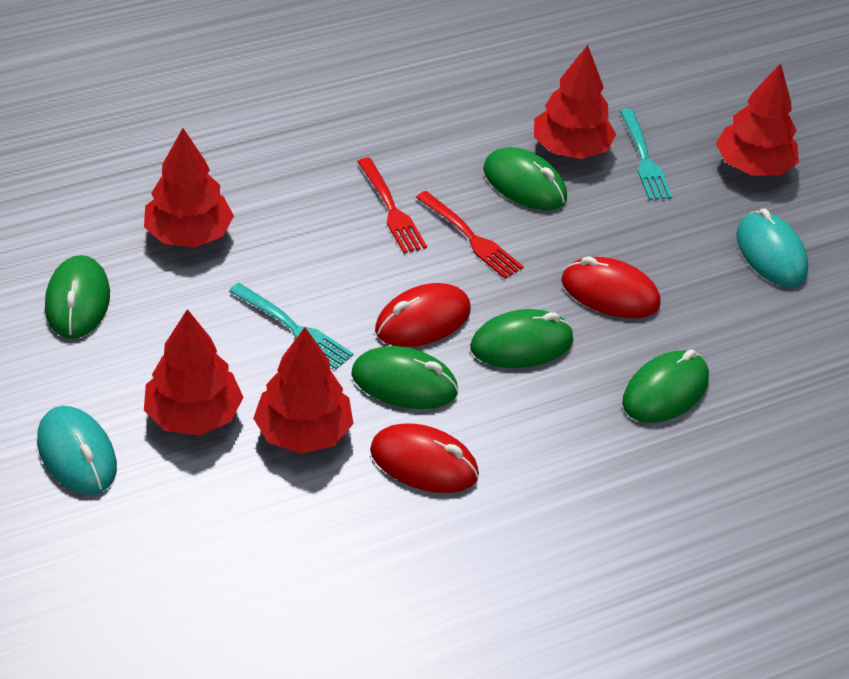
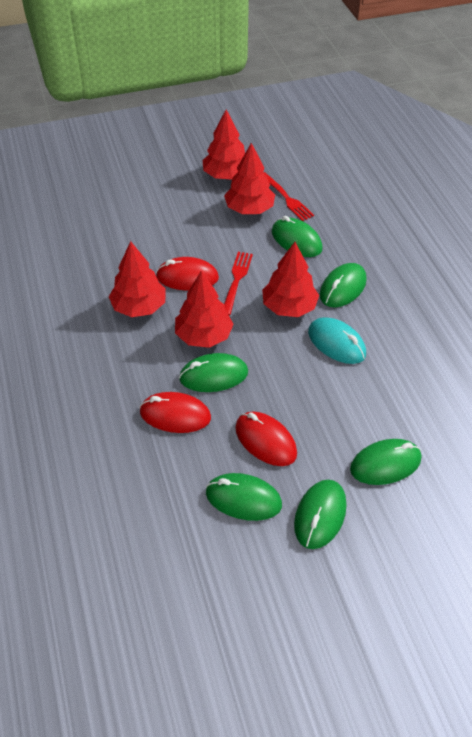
green mouse: [45,255,110,339] [351,346,459,409] [470,309,574,368] [483,147,567,210] [622,349,709,423] = 5 -> [179,353,248,392] [206,473,282,521] [272,216,323,257] [294,480,346,549] [320,263,366,307] [350,439,421,485] = 6
turquoise fork: [229,283,354,369] [620,109,672,200] = 2 -> none = 0
turquoise mouse: [37,406,117,495] [736,209,808,287] = 2 -> [308,317,366,364] = 1

